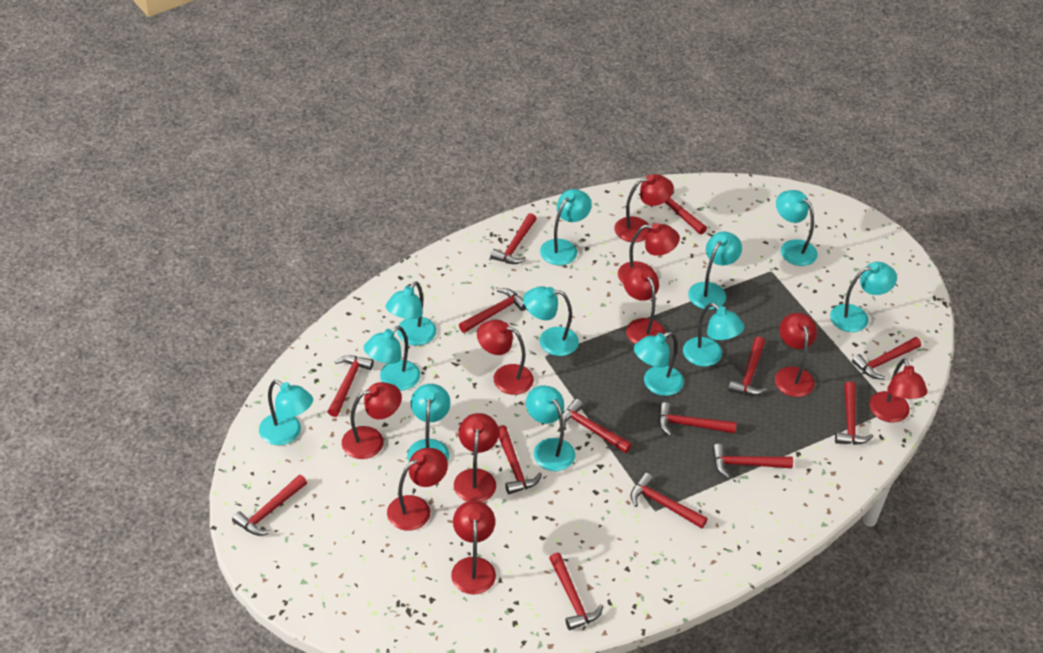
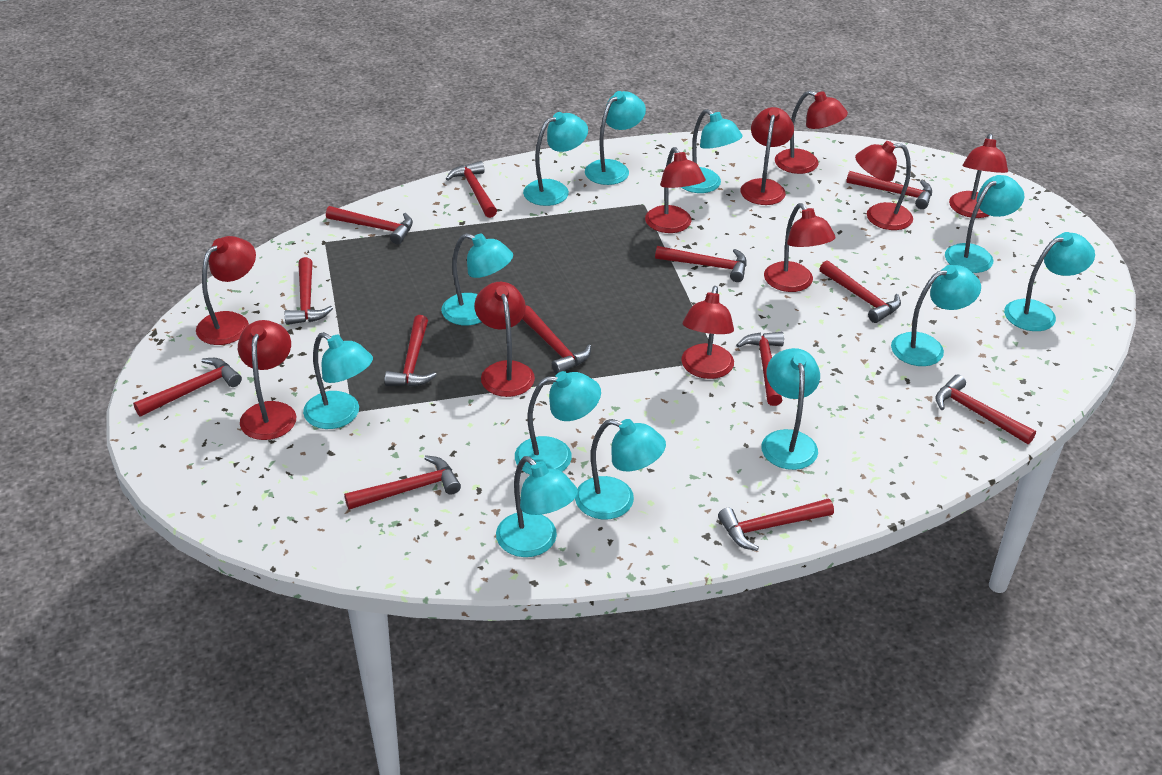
red hammer: [232,475,307,536] [328,355,374,417] [459,288,526,333] [490,213,537,264] [498,425,542,494] [549,553,603,630] [562,399,632,453] [630,473,708,528] [651,190,707,235] [659,402,736,436] [712,444,793,478] [728,337,767,396] [835,381,873,445] [852,337,921,379] = 14 -> [133,358,242,417] [285,257,333,325] [326,206,413,244] [344,455,461,510] [385,315,437,387] [446,161,497,218] [522,305,591,374] [655,246,747,282] [718,499,834,551] [736,332,784,406] [820,260,901,323] [846,171,932,209] [935,375,1036,444] = 13

